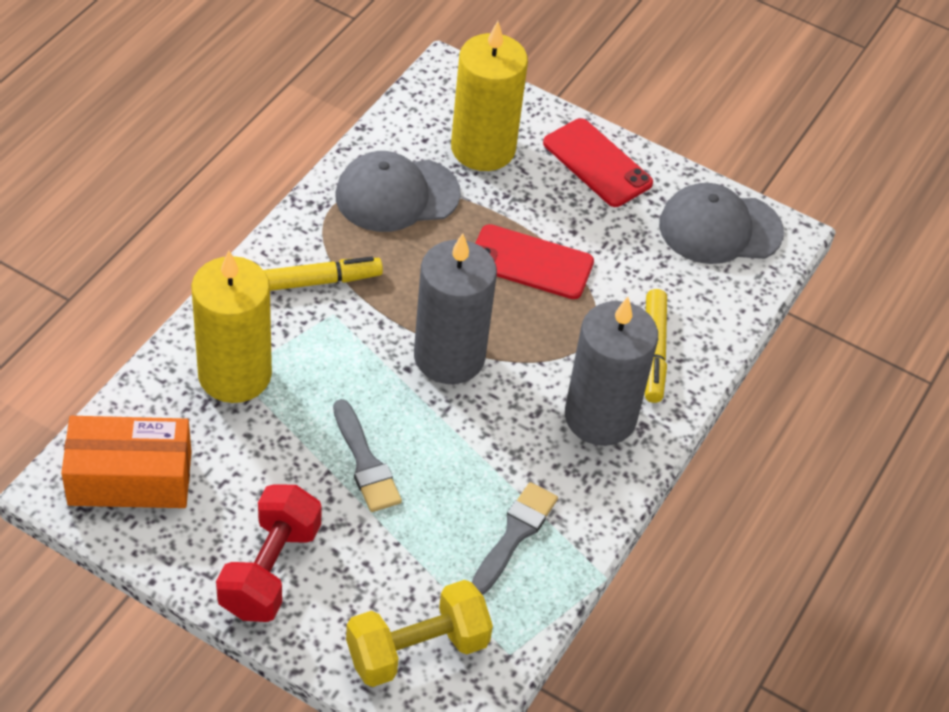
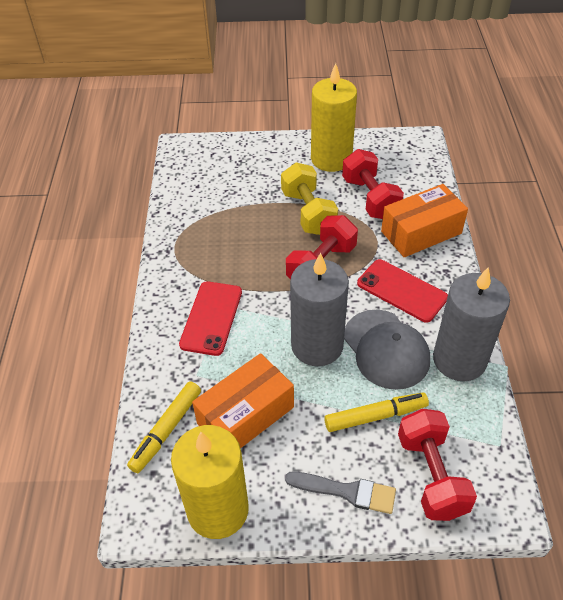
grey brush: [333,399,402,512] [472,482,558,595] = 2 -> [285,472,396,514] = 1
grey cap: [335,151,461,232] [659,183,784,264] = 2 -> [344,310,430,390] = 1
orange box: [61,416,192,508] = 1 -> [192,353,294,448] [381,184,468,257] = 2
red dumbbell: [216,485,322,622] = 1 -> [286,215,358,280] [342,149,404,219] [398,409,477,521] = 3

